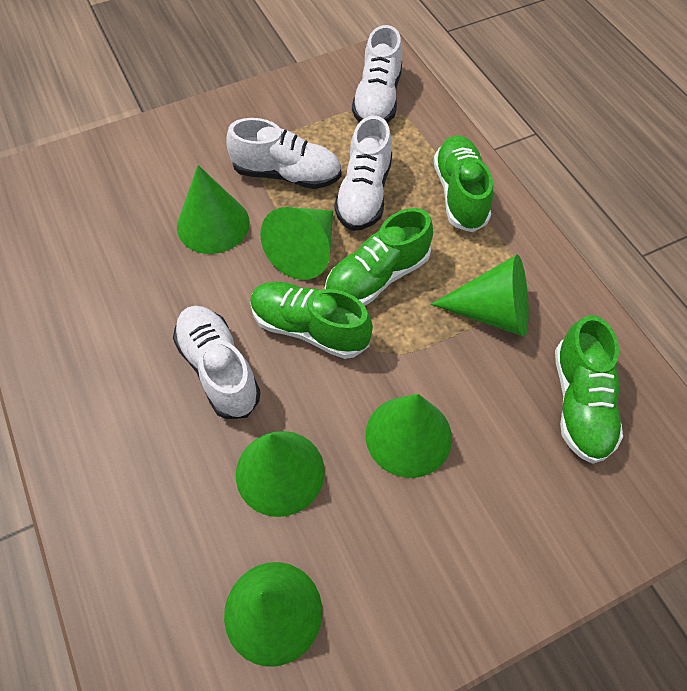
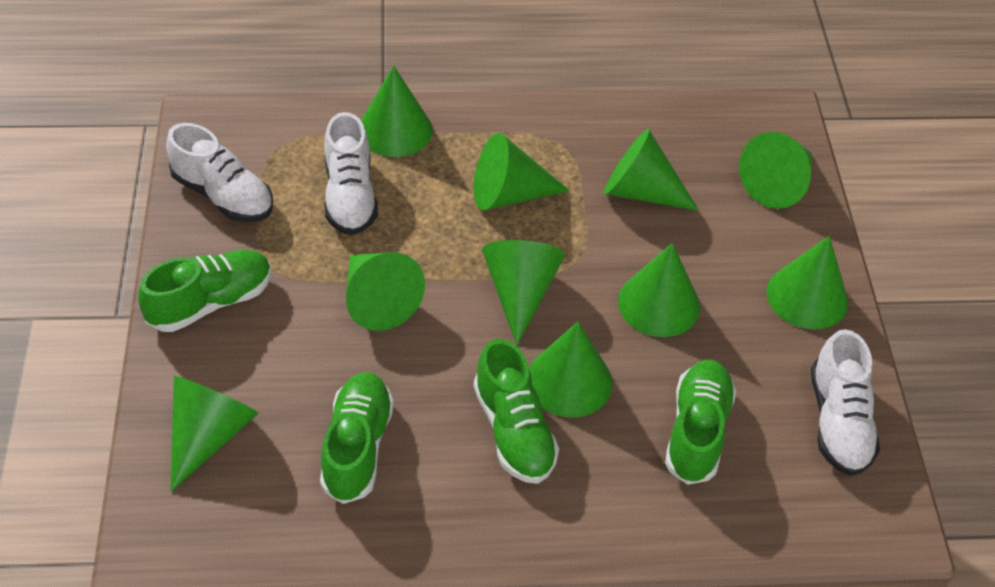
green cone: [177,165,250,254] [224,562,322,667] [236,431,325,517] [260,207,333,280] [366,394,452,478] [431,255,529,337] = 6 -> [170,376,259,492] [346,252,425,331] [361,66,433,157] [474,133,570,210] [482,240,565,345] [529,322,612,418] [604,129,699,211] [618,243,700,337] [739,132,812,209] [767,236,848,329] = 10
white shoe: [173,306,261,419] [226,118,342,189] [334,115,392,231] [352,25,402,123] = 4 -> [166,123,273,222] [324,112,378,235] [811,329,880,476] = 3

